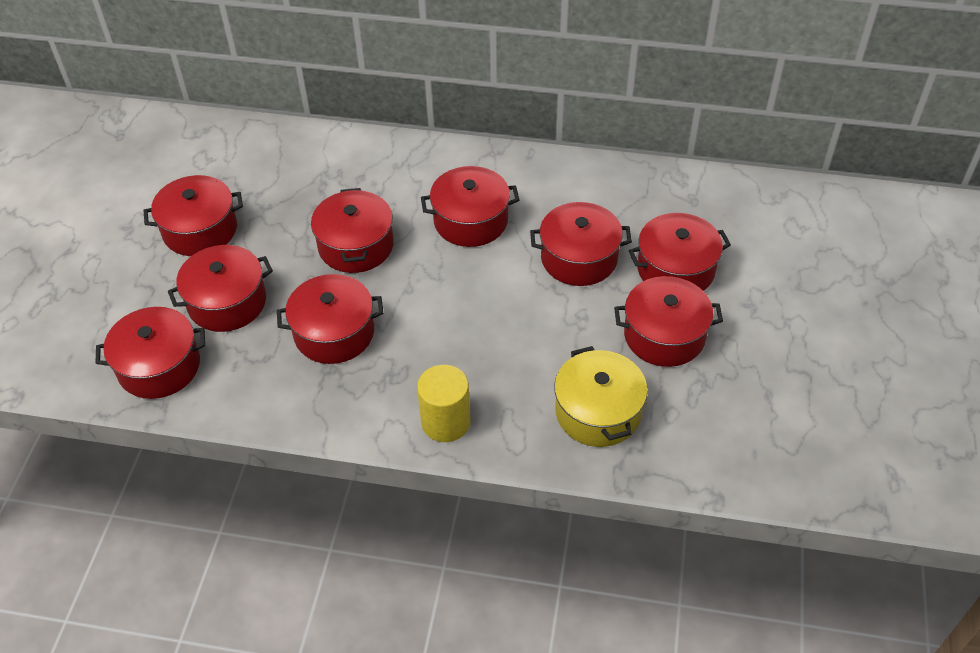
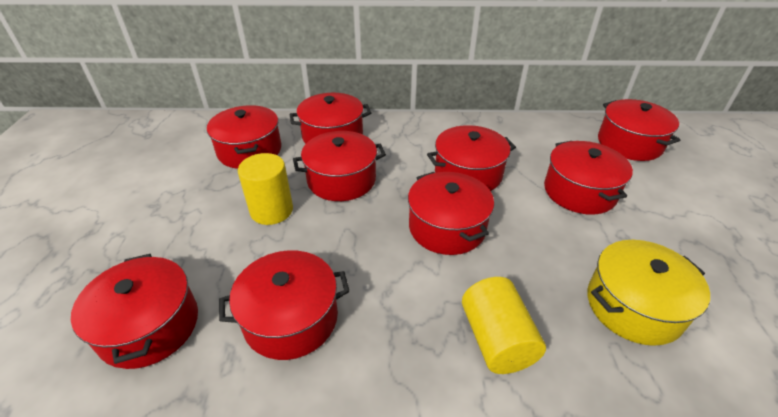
yellow cylinder: [417,365,471,442] = 1 -> [238,153,293,225] [462,277,546,374] = 2

